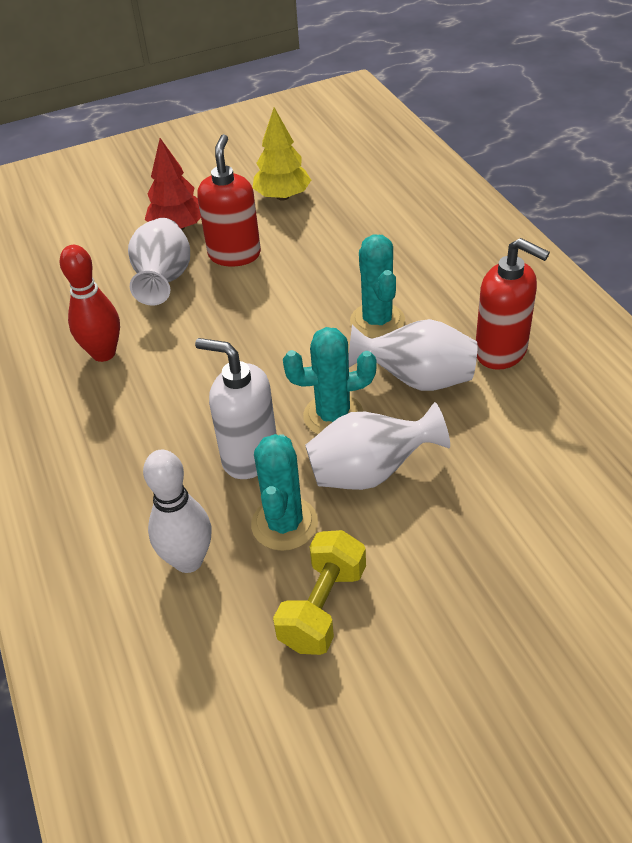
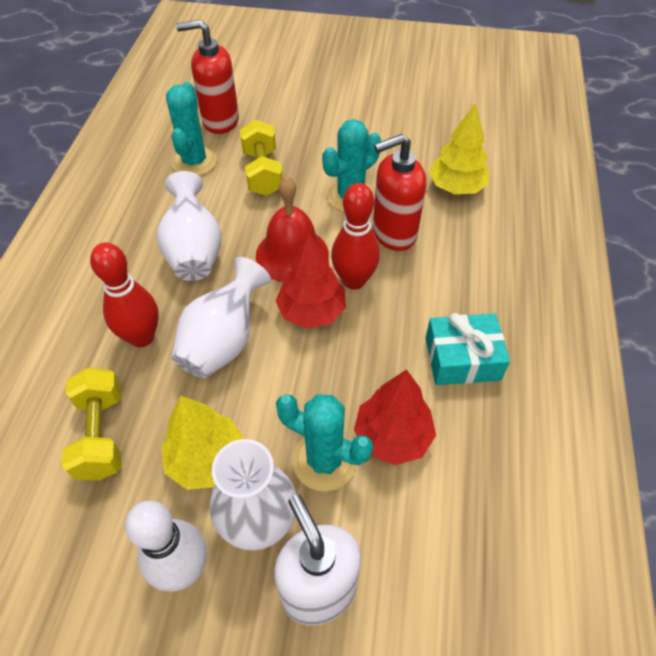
red bell: none = 0 -> [256,176,329,282] = 1
red bowling pin: [60,245,120,362] = 1 -> [90,242,159,347] [331,183,380,290] = 2
red tree: [145,138,201,230] = 1 -> [275,233,346,329] [354,369,436,465] = 2
turquoise gift: none = 0 -> [425,313,510,385] = 1
yellow dumbbell: [273,530,366,655] = 1 -> [62,368,121,481] [240,120,283,196] = 2
yellow tree: [253,107,311,201] = 1 -> [161,396,244,490] [429,103,489,194] = 2

